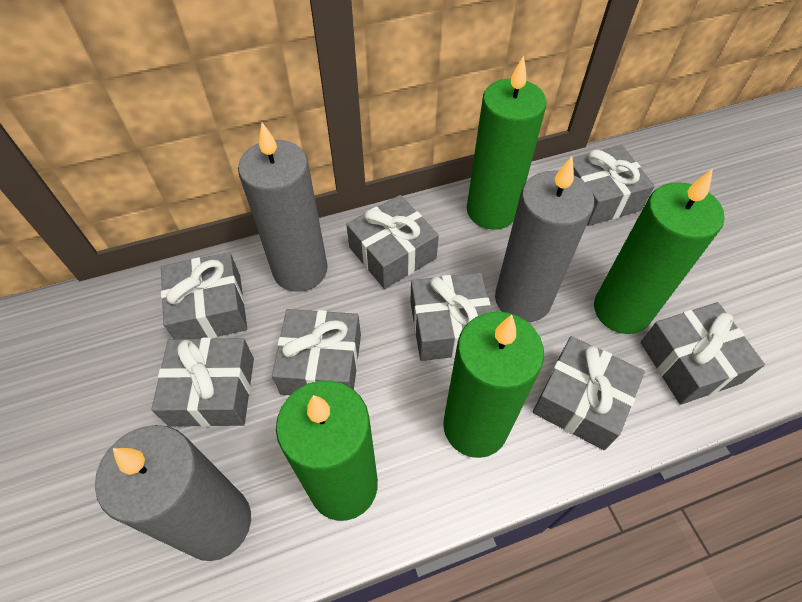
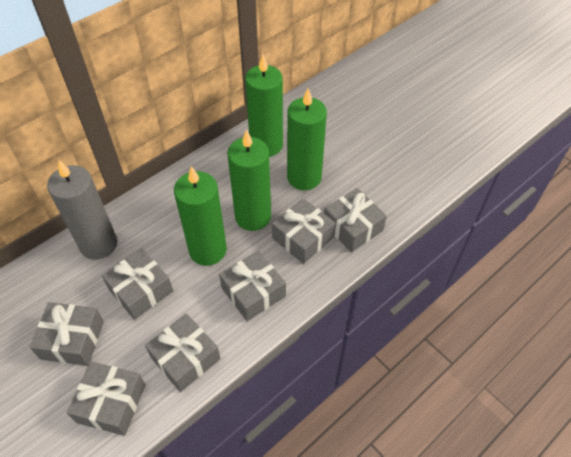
grey candle: [95,425,251,561] [238,122,328,292] [495,156,594,322] = 3 -> [47,160,117,260] = 1
grey gift: [151,338,254,427] [161,252,247,339] [272,309,361,395] [346,195,439,289] [410,273,491,361] [533,336,645,450] [568,145,655,226] [641,302,765,405] = 8 -> [30,302,104,366] [67,362,145,436] [102,248,173,320] [145,313,220,392] [219,251,286,321] [272,198,335,264] [324,188,387,252] = 7

